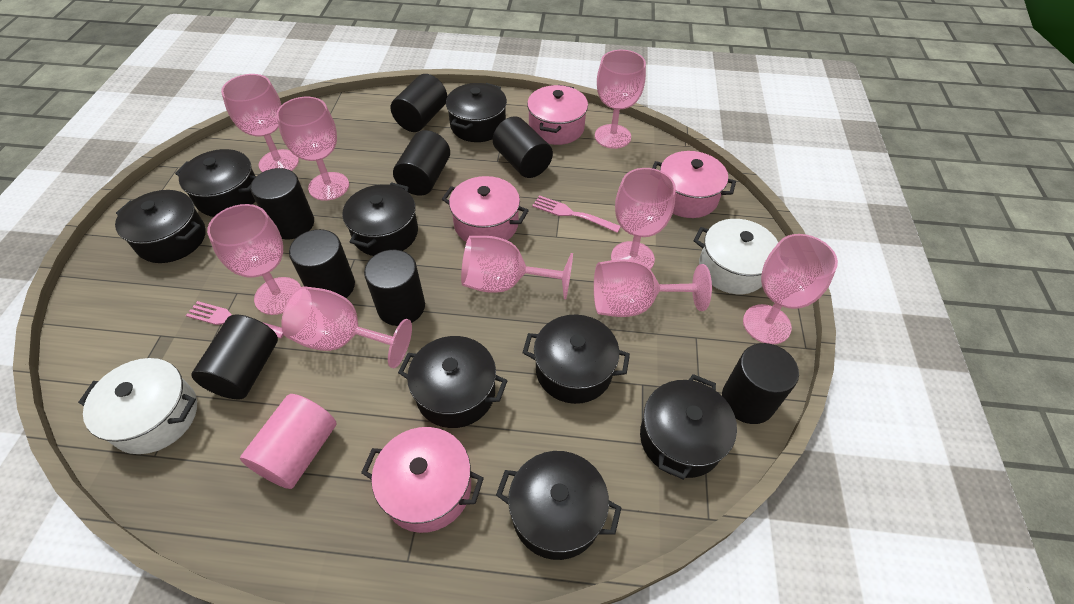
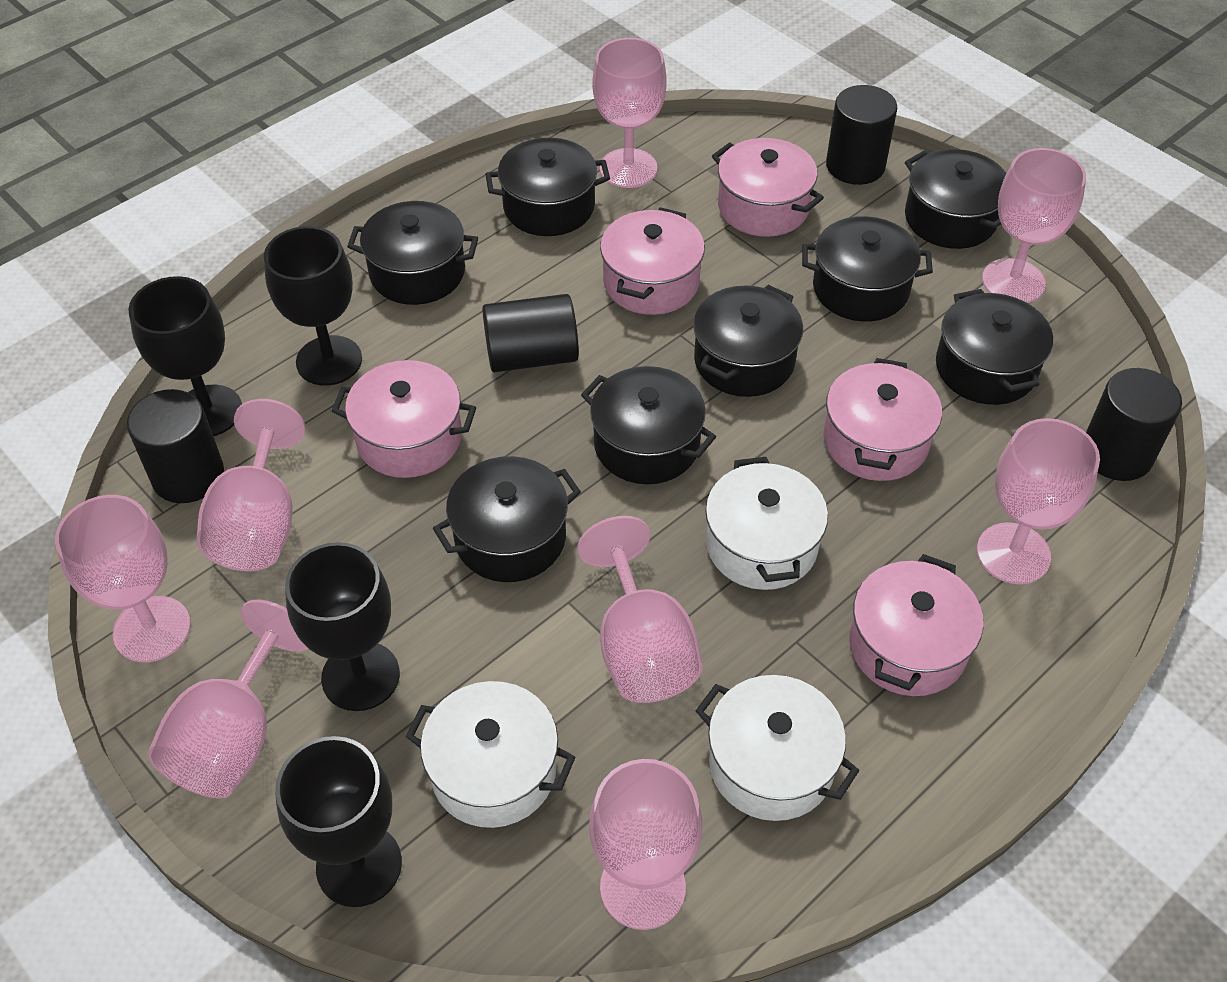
black cylinder: [192,314,278,399] [250,168,314,239] [289,229,355,298] [364,250,425,326] [391,74,447,132] [393,130,450,196] [493,116,553,178] [722,343,799,424] = 8 -> [127,389,224,503] [482,294,579,372] [826,85,897,185] [1086,368,1182,481] = 4
black goblet: none = 0 -> [128,276,242,436] [264,226,362,386] [275,736,402,907] [285,542,400,711] = 4
pink cylinder: [240,394,337,489] = 1 -> none = 0
pink fork: [186,301,284,338] [532,195,621,233] = 2 -> none = 0
pink goblet: [207,204,301,315] [221,74,299,172] [276,97,349,201] [281,286,412,368] [461,236,573,299] [594,259,712,317] [595,50,646,149] [611,168,676,269] [743,234,838,344] = 9 -> [55,495,191,662] [148,600,308,799] [197,399,305,571] [577,516,703,703] [589,759,703,930] [592,38,667,188] [977,418,1100,584] [982,148,1086,303] = 8
pink pot: [361,427,484,533] [442,176,529,242] [527,85,588,145] [652,151,736,218] = 4 -> [332,360,476,478] [600,207,705,315] [712,138,824,237] [823,358,942,481] [849,554,983,696] = 5
white pot: [78,358,197,454] [694,219,778,294] = 2 -> [405,681,575,828] [696,675,859,821] [705,457,828,590] = 3

